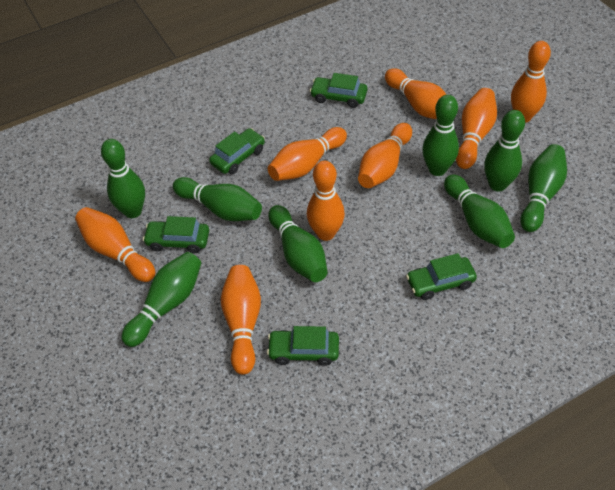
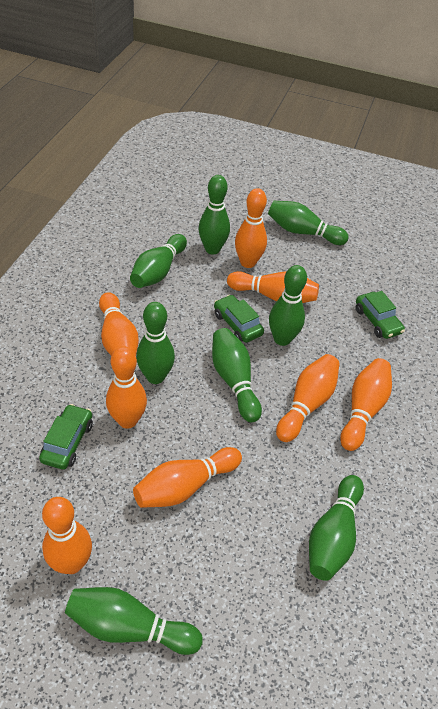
green car: [143,216,209,253] [209,128,265,174] [267,326,339,366] [310,73,367,108] [406,253,477,300] = 5 -> [39,404,93,470] [214,295,264,343] [356,291,405,339] = 3

